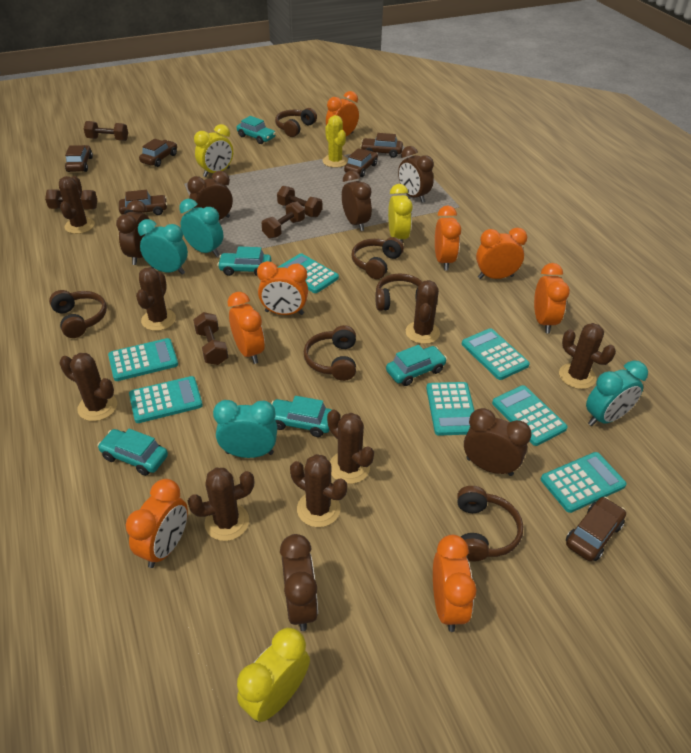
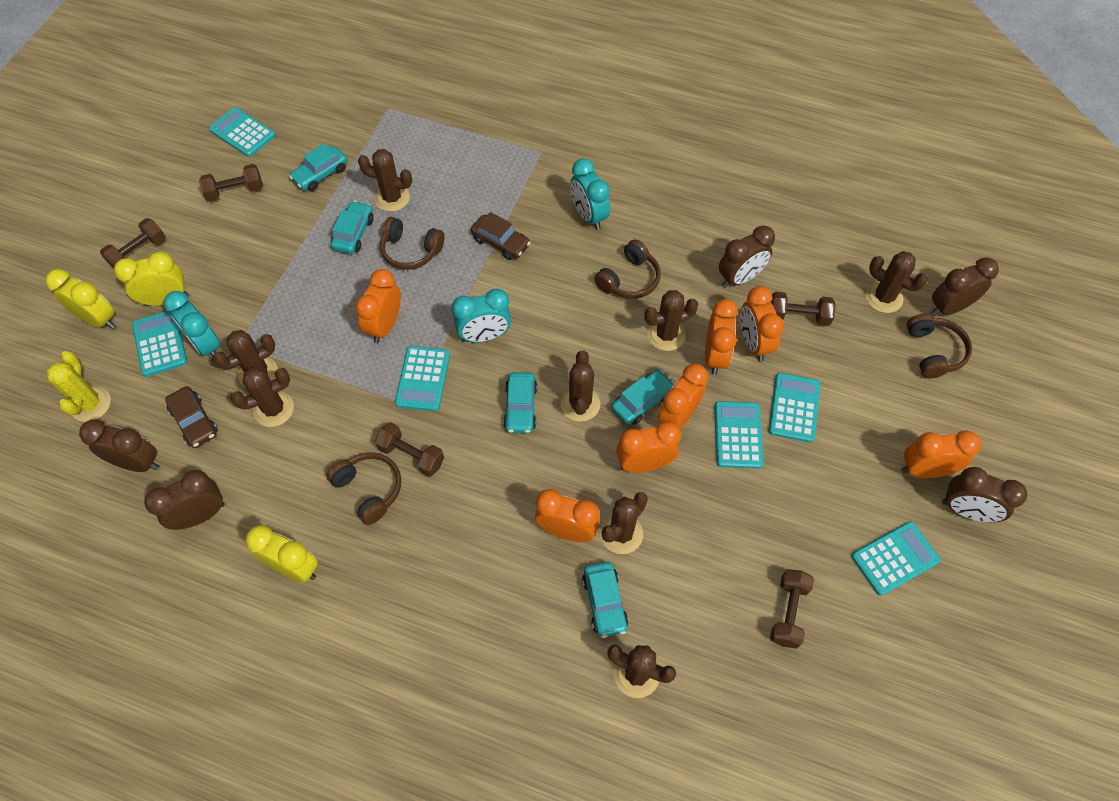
brown car: [65,145,93,172] [119,190,167,215] [139,139,177,167] [344,148,378,177] [360,133,403,158] [566,497,626,561] = 6 -> [165,386,218,448] [471,212,531,260] = 2
brown clock: [116,200,149,265] [187,171,233,220] [280,534,318,631] [342,171,372,231] [398,146,434,203] [464,408,532,476] = 6 -> [79,420,159,472] [144,470,224,530] [719,225,775,288] [931,257,999,316] [942,467,1027,522] = 5
brown headphones: [49,290,107,338] [275,108,317,137] [304,325,356,381] [351,237,404,279] [375,274,422,311] [457,486,523,561] = 6 -> [326,452,401,525] [380,217,444,270] [594,239,661,299] [907,314,972,378] = 4
orange clock: [126,479,188,568] [228,292,265,364] [257,261,308,315] [326,91,359,136] [433,535,477,632] [435,205,461,271] [476,228,527,279] [534,263,570,333] = 8 -> [355,269,401,343] [535,489,600,542] [617,421,681,473] [658,364,708,429] [705,299,738,375] [740,286,784,361] [901,431,981,478] = 7
turquoise calculator: [108,338,178,381] [129,376,203,423] [278,253,339,293] [426,382,475,436] [462,328,530,380] [492,385,568,446] [541,452,627,513] = 7 -> [132,311,187,377] [209,107,276,157] [395,346,450,411] [714,401,764,469] [768,373,820,443] [851,521,940,596] = 6
turquoise clock: [138,219,188,275] [179,199,223,257] [213,400,277,458] [586,360,648,426] = 4 -> [164,291,221,357] [452,289,511,342] [570,158,610,230] = 3

